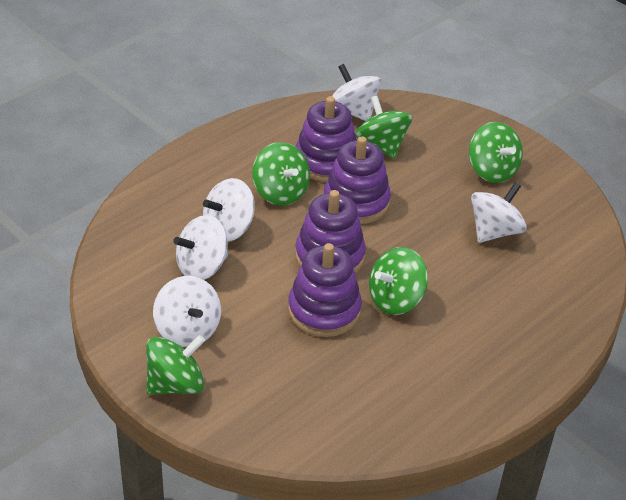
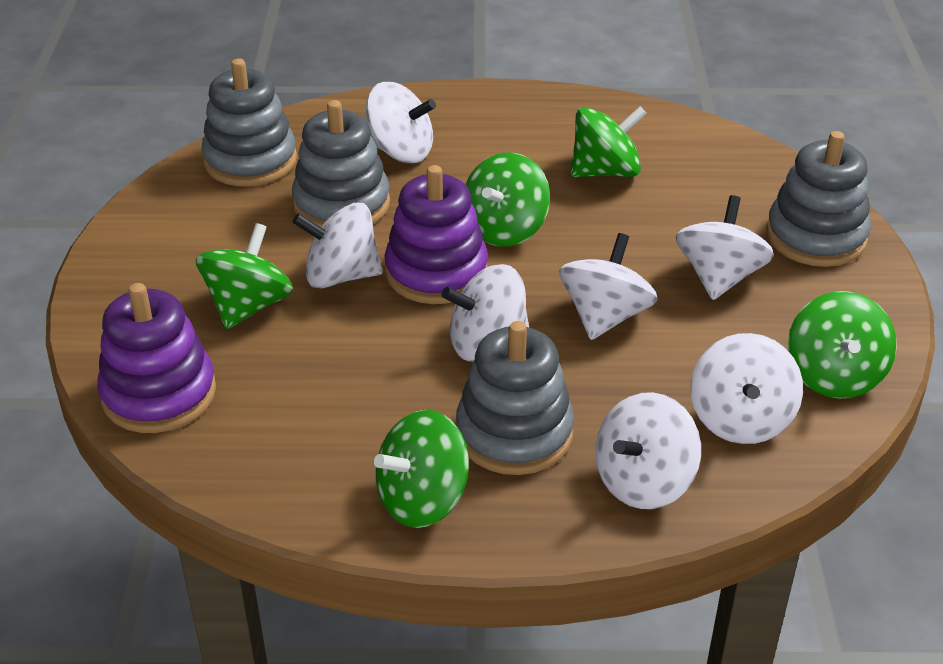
grey stacking toy: none = 0 -> [201,58,297,187] [292,100,390,227] [456,321,574,475] [766,131,871,267] = 4
purple stacking toy: [288,243,362,337] [295,96,357,182] [295,190,366,274] [324,136,391,224] = 4 -> [97,283,216,433] [384,165,488,304] = 2
white spinning top: [153,276,221,347] [173,215,228,280] [203,178,255,242] [332,64,381,121] [471,183,527,243] = 5 -> [293,203,383,289] [366,82,436,163] [442,264,529,362] [559,233,657,340] [596,392,701,509] [676,195,774,300] [690,333,803,444] = 7

